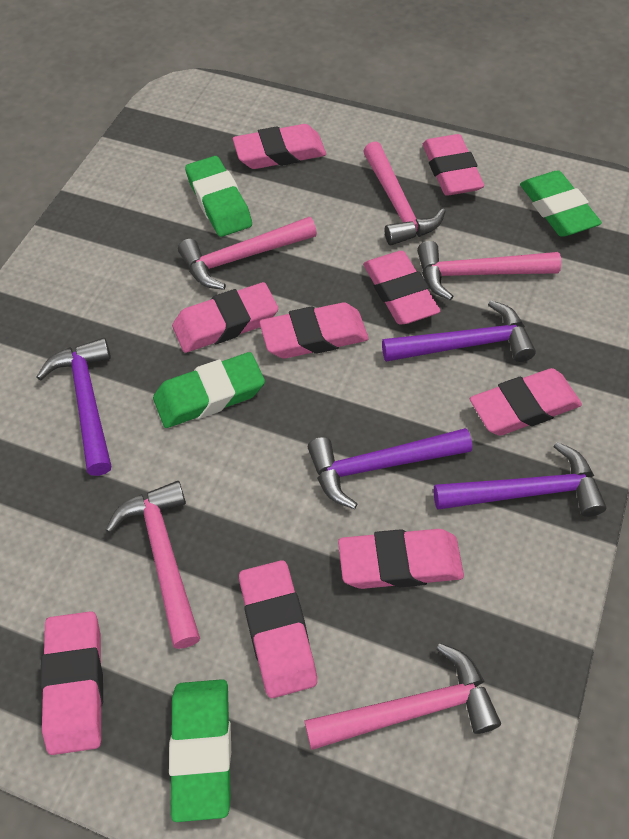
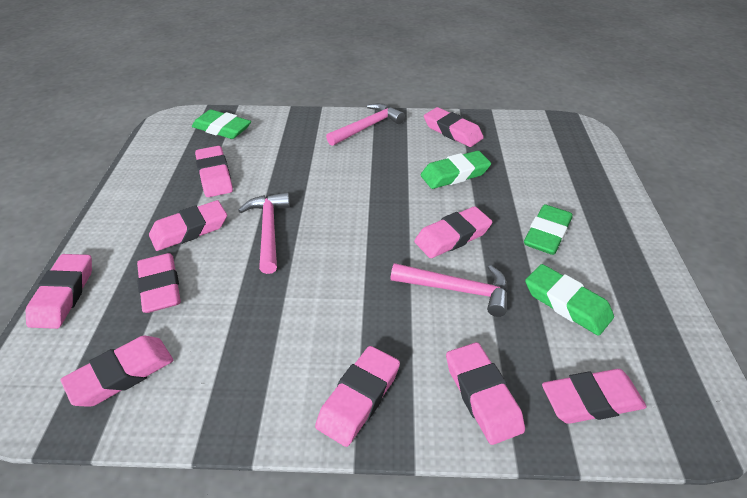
pink eraser: [40,611,103,755] [172,282,278,353] [233,124,326,169] [239,560,317,698] [259,303,369,359] [338,529,464,589] [363,251,440,325] [423,134,484,195] [470,368,582,436] = 9 -> [26,254,92,329] [61,336,173,407] [137,253,181,313] [149,200,227,251] [195,146,233,197] [315,346,400,447] [414,206,492,258] [424,107,484,147] [446,342,525,445] [542,369,647,424] = 10
pink hammer: [106,481,200,649] [178,217,317,290] [304,643,501,750] [363,141,446,246] [417,241,561,301] = 5 -> [238,193,290,274] [326,103,405,146] [391,263,508,317] = 3
purple hammer: [37,338,111,476] [308,428,472,509] [382,300,536,362] [434,442,607,517] = 4 -> none = 0

